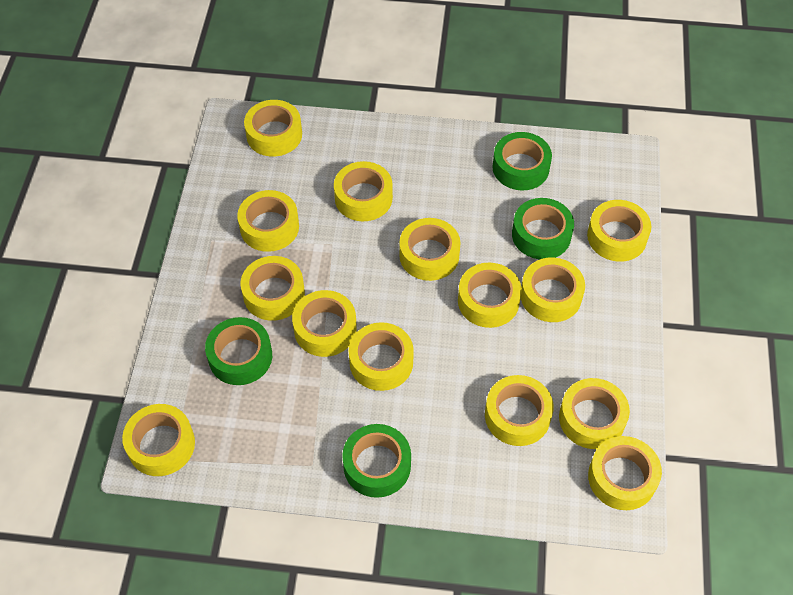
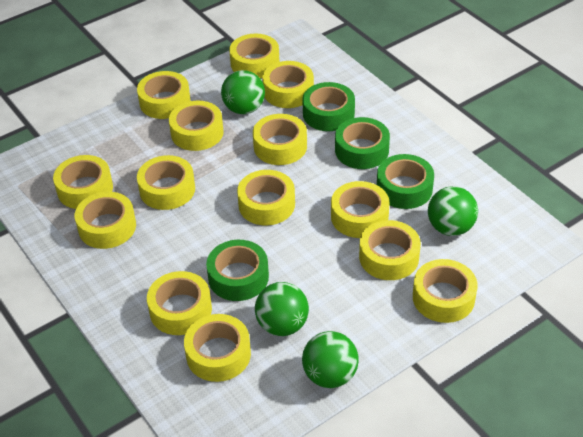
green ball: none = 0 -> [221,70,265,114] [255,282,309,336] [302,331,359,388] [428,186,478,236] = 4

